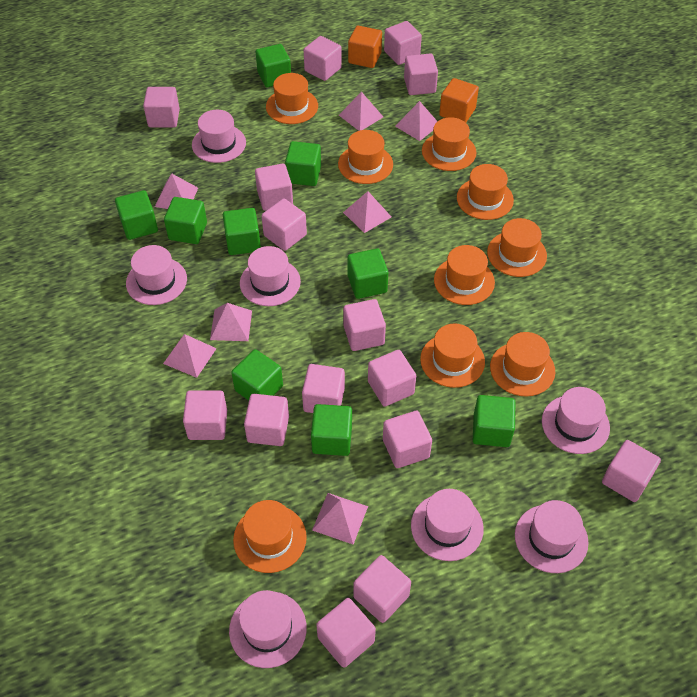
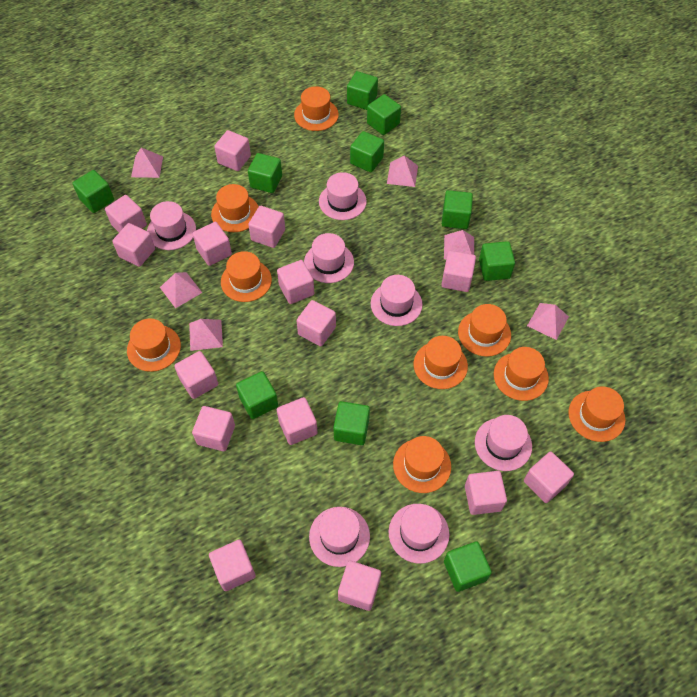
green cube: [115,190,158,240] [164,197,207,244] [223,208,261,255] [231,349,283,401] [256,44,291,88] [285,141,321,186] [311,404,352,456] [348,248,388,299] [473,395,515,447] = 9 -> [72,170,114,213] [236,371,278,419] [248,153,282,193] [333,401,370,445] [347,71,378,110] [350,131,384,172] [367,94,401,135] [442,190,473,229] [444,541,492,592] [479,241,515,281] = 10
orange cube: [348,25,382,68] [439,78,479,123] = 2 -> none = 0
pink pyramid: [155,173,198,209] [163,334,217,378] [210,303,252,341] [312,493,368,545] [339,92,383,131] [343,191,391,233] [395,101,438,141] = 7 -> [131,147,163,178] [160,272,202,308] [189,319,223,351] [387,156,418,187] [444,230,474,259] [527,303,569,340] = 6

